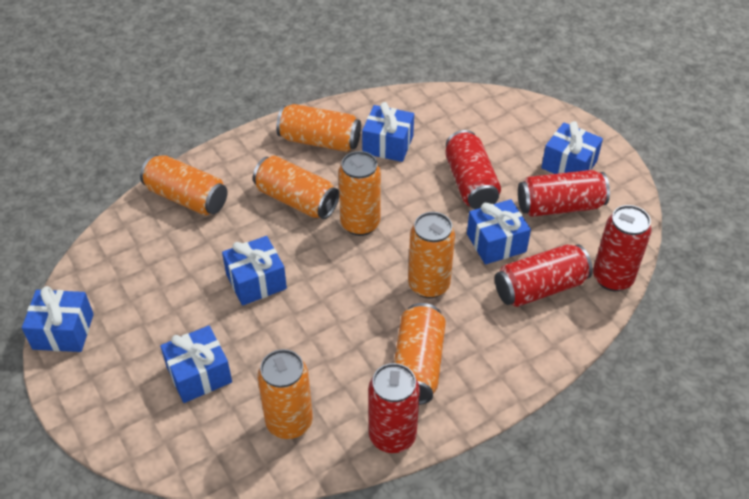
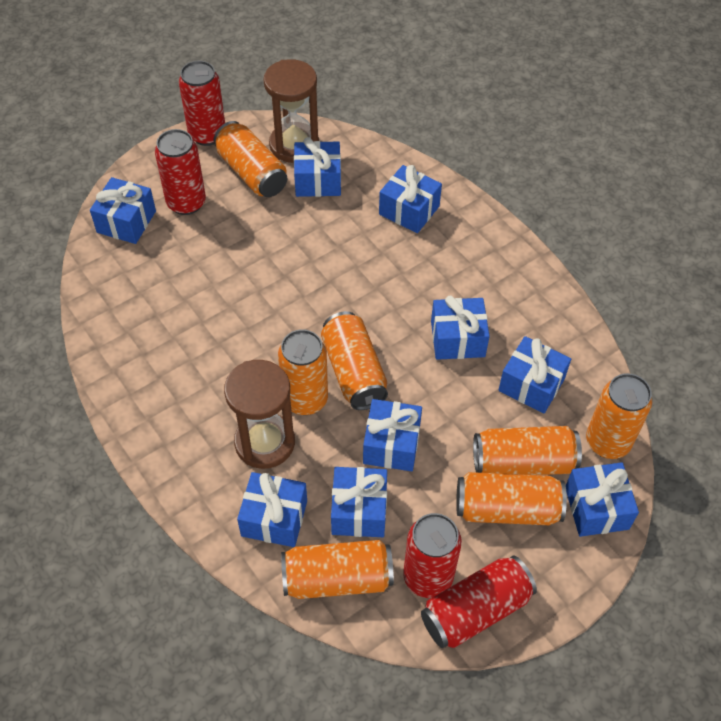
blue gift: [22,286,94,352] [160,326,232,403] [222,236,287,306] [362,102,414,162] [467,199,531,264] [541,121,603,174] = 6 -> [90,177,156,244] [237,472,307,547] [294,137,341,197] [331,467,387,537] [363,399,422,471] [379,165,442,233] [431,296,490,360] [499,336,571,413] [566,462,639,537] = 9
brown hourglass: none = 0 -> [224,360,295,469] [264,59,319,163] = 2
red can: [368,363,420,453] [445,130,501,209] [495,244,593,307] [518,170,610,217] [593,205,652,291] = 5 -> [155,129,206,215] [179,61,225,146] [403,513,462,598] [421,555,537,648] = 4

